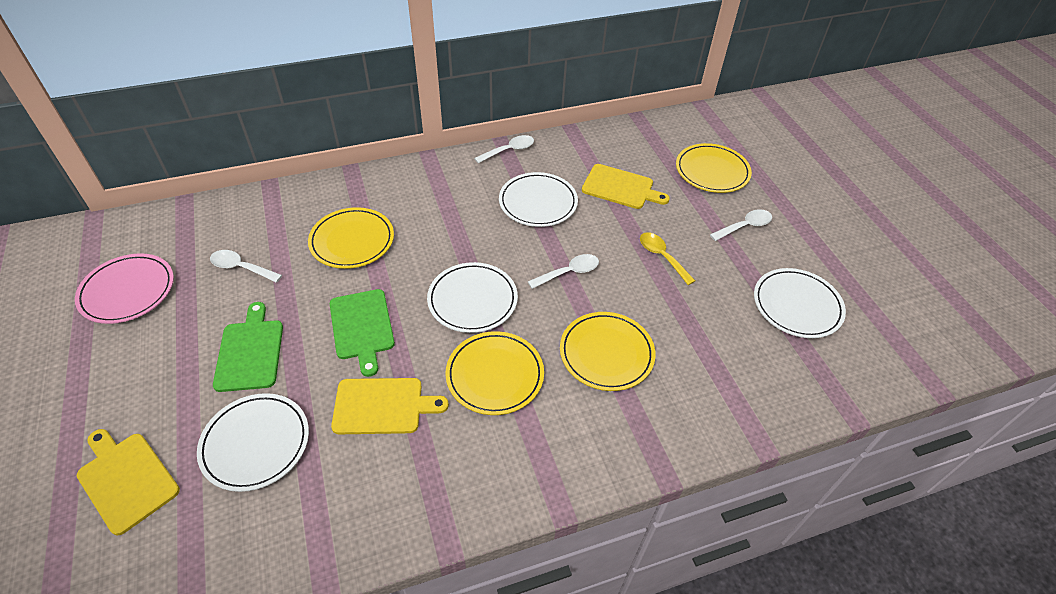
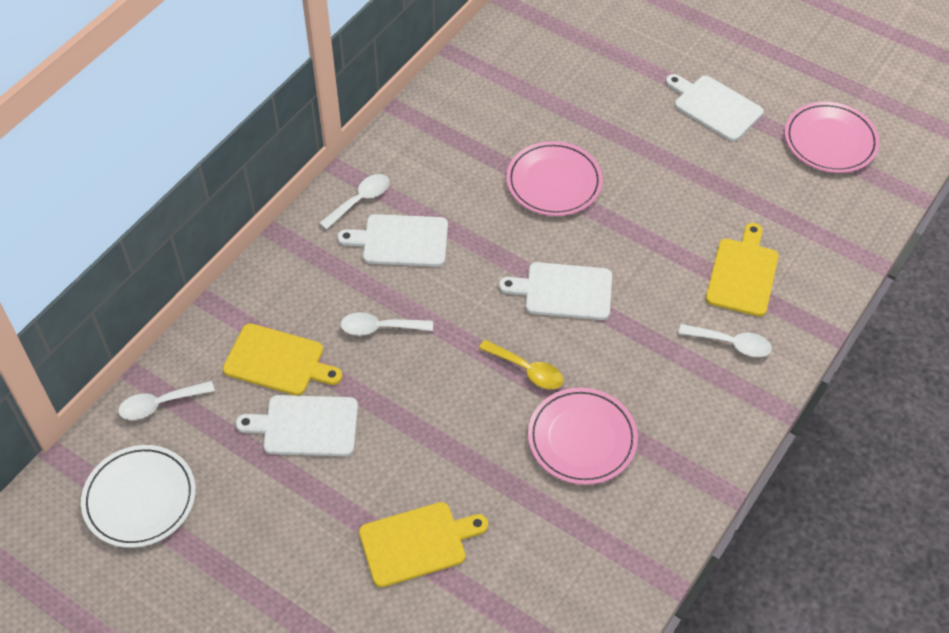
green cutting board: [213,302,283,392] [330,289,395,377] = 2 -> none = 0
pink plate: [75,253,174,324] = 1 -> [506,141,603,216] [528,388,638,485] [785,102,880,173] = 3
white cutting board: none = 0 -> [236,395,358,456] [337,214,448,267] [499,262,612,320] [666,74,764,141] = 4
white plate: [197,393,309,492] [427,262,518,333] [499,172,578,227] [754,268,846,338] = 4 -> [81,445,196,548] = 1
yellow plate: [308,207,394,269] [445,331,544,415] [560,312,656,391] [676,143,752,193] = 4 -> none = 0

